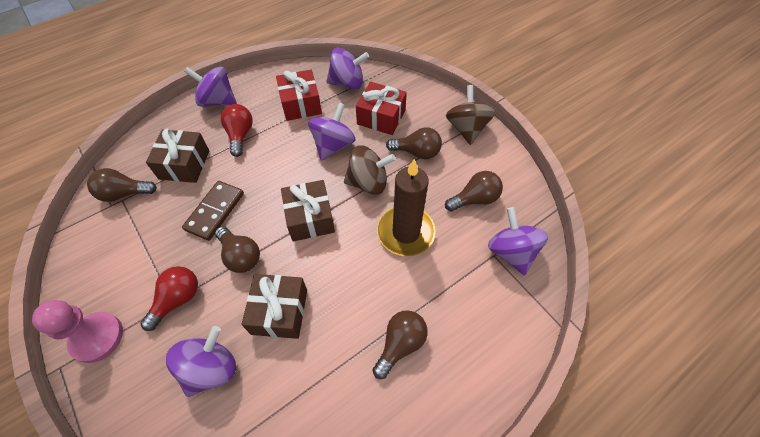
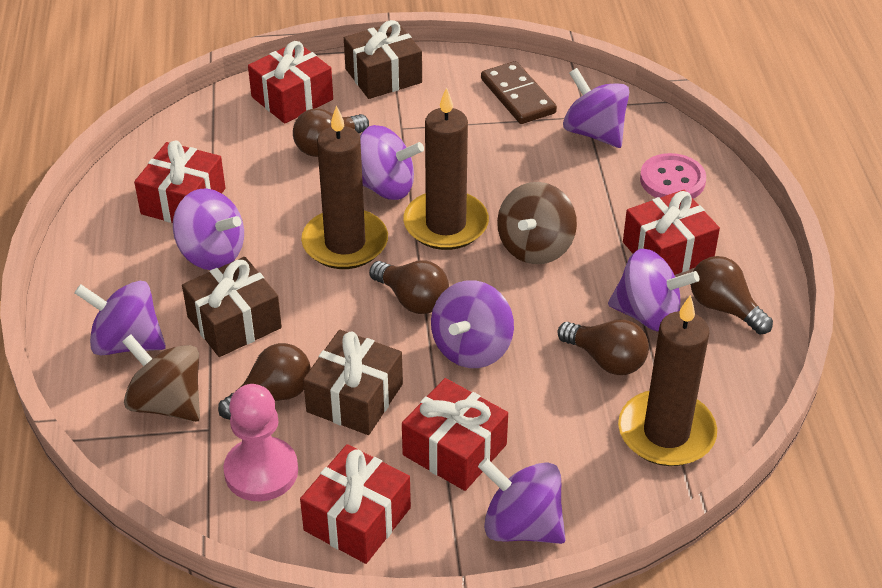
brown candle: [377,159,436,256] = 1 -> [301,105,388,269] [403,87,489,250] [618,295,717,466] = 3
pink button: none = 0 -> [640,153,706,199] = 1
purple spinning top: [166,326,236,397] [184,67,237,107] [308,103,355,161] [326,47,369,90] [488,207,548,275] = 5 -> [74,281,166,355] [173,188,244,270] [360,125,424,200] [431,280,514,368] [478,458,566,544] [563,68,629,148] [608,249,699,332] = 7
red gift: [276,70,322,121] [356,82,407,135] = 2 -> [134,141,225,223] [248,41,333,124] [300,444,411,564] [402,378,508,491] [623,190,720,275] = 5
red light bulb: [140,266,198,331] [221,104,253,157] = 2 -> none = 0

